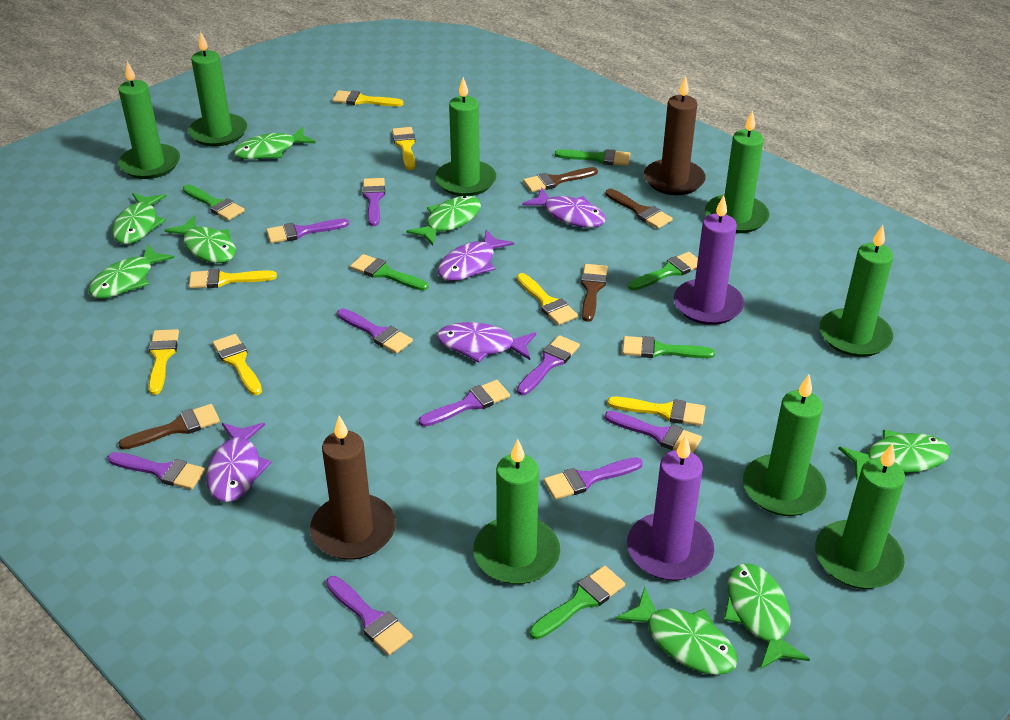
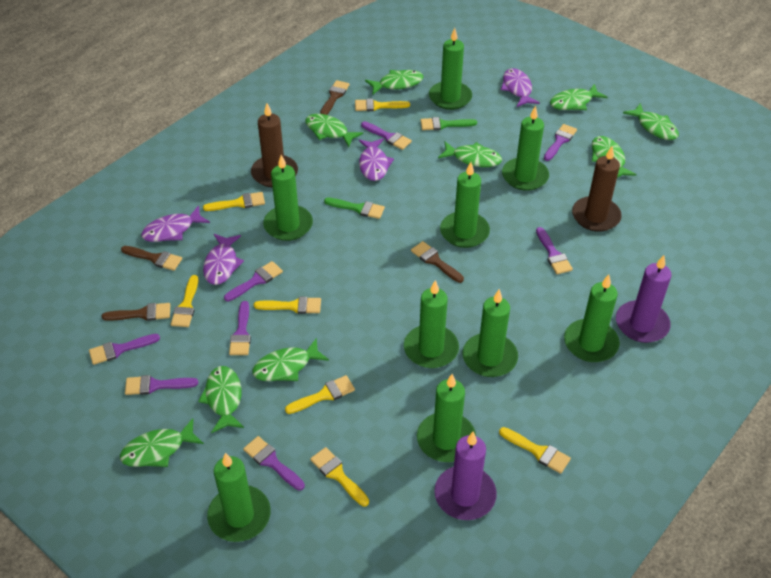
green brush: [183,184,245,221] [350,254,429,291] [529,566,625,640] [555,149,631,166] [622,336,715,358] [628,252,698,290] = 6 -> [324,198,385,219] [421,117,477,130] = 2
green candle: [118,62,180,179] [188,31,247,146] [435,77,496,196] [473,439,560,584] [705,110,769,233] [743,375,827,516] [815,443,905,589] [820,225,893,357] = 8 -> [207,453,271,542] [263,155,313,241] [404,280,459,368] [417,374,476,462] [429,28,472,110] [440,162,490,248] [462,289,518,377] [502,105,549,191] [564,274,620,362] = 9
green fish: [89,245,174,299] [112,193,166,244] [164,216,236,263] [233,127,316,159] [406,196,481,246] [615,587,738,675] [724,564,810,670] [838,430,951,480] = 8 -> [120,418,204,467] [198,366,244,433] [252,338,329,381] [305,114,363,147] [365,70,424,94] [438,142,502,167] [550,84,608,110] [592,136,637,178] [623,103,679,140] = 9
purple brush: [108,452,206,490] [266,219,349,243] [326,576,413,655] [337,308,413,354] [362,178,385,226] [419,380,510,427] [517,335,580,395] [544,457,643,500] [605,411,702,453] = 9 -> [89,334,160,365] [125,375,198,395] [224,261,283,302] [229,301,251,355] [243,436,305,490] [361,121,412,150] [536,227,573,274] [544,124,577,161] = 8

